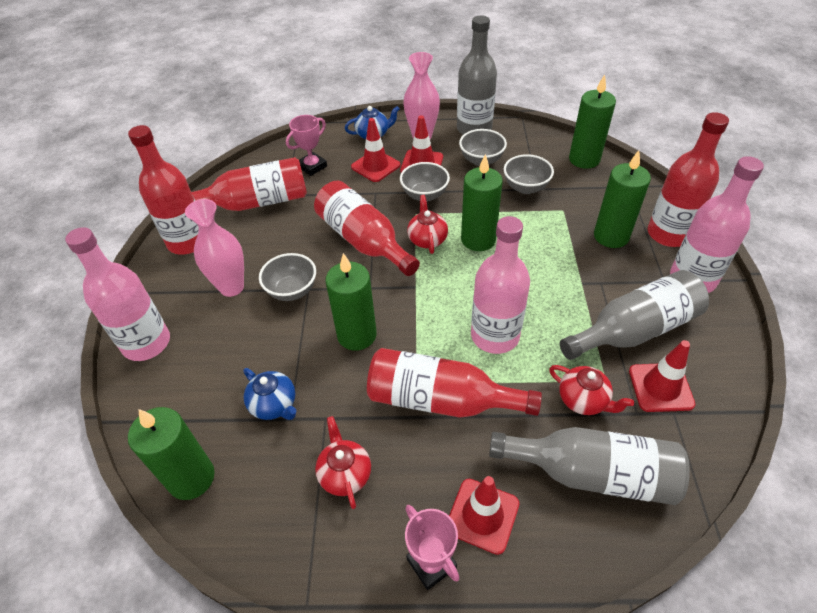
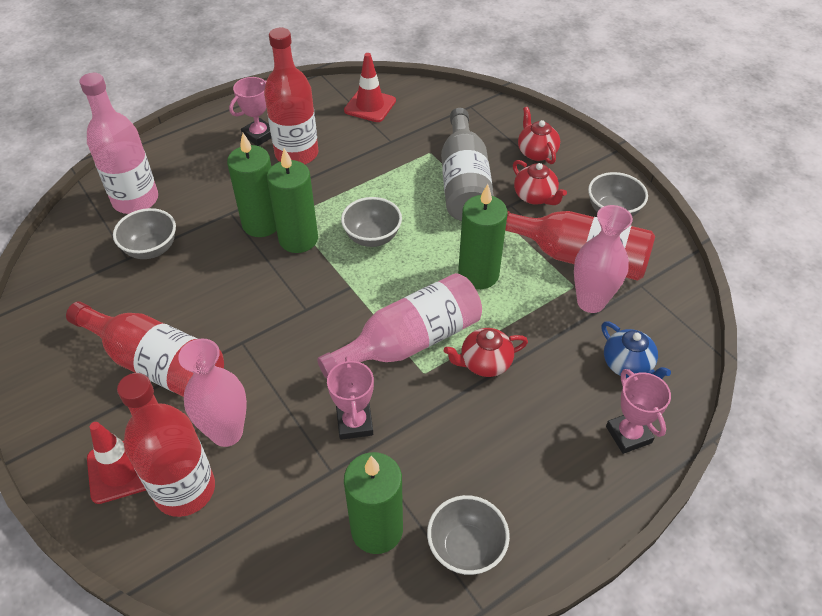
blue teapot: [243,368,296,420] [345,106,400,139] = 2 -> [602,321,671,379] = 1
green candle: [128,407,215,500] [325,253,377,351] [461,154,503,251] [569,74,616,169] [594,150,651,248] = 5 -> [227,133,277,237] [267,148,318,253] [344,452,403,554] [458,184,507,289] = 4
grey bottle: [457,15,497,135] [489,427,690,505] [560,270,709,360] = 3 -> [441,108,494,221] = 1
pink bottle: [65,227,170,361] [471,216,530,354] [670,156,764,293] = 3 -> [79,73,158,214] [317,273,482,378] = 2
pink trophy: [286,115,327,176] [405,505,460,590] = 2 -> [229,77,271,146] [327,356,374,440] [606,369,671,454] = 3
red bottle: [128,125,199,254] [191,157,307,211] [314,181,420,276] [367,348,542,418] [648,112,729,247] = 5 -> [66,302,224,397] [117,373,215,517] [264,28,318,164] [505,211,655,281] = 4
red traffic cone: [351,118,400,182] [400,115,443,173] [449,476,519,555] [629,340,696,412] = 4 -> [87,422,146,504] [344,53,396,122] = 2

